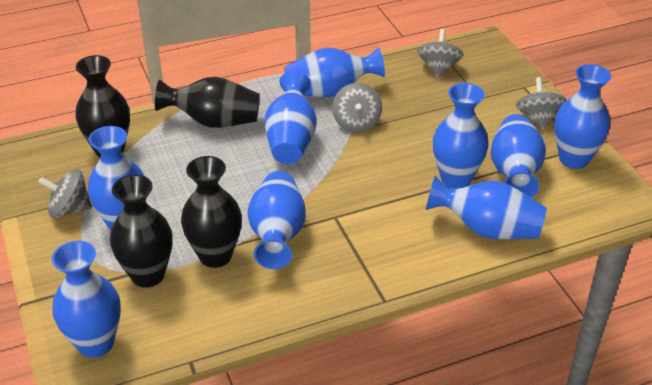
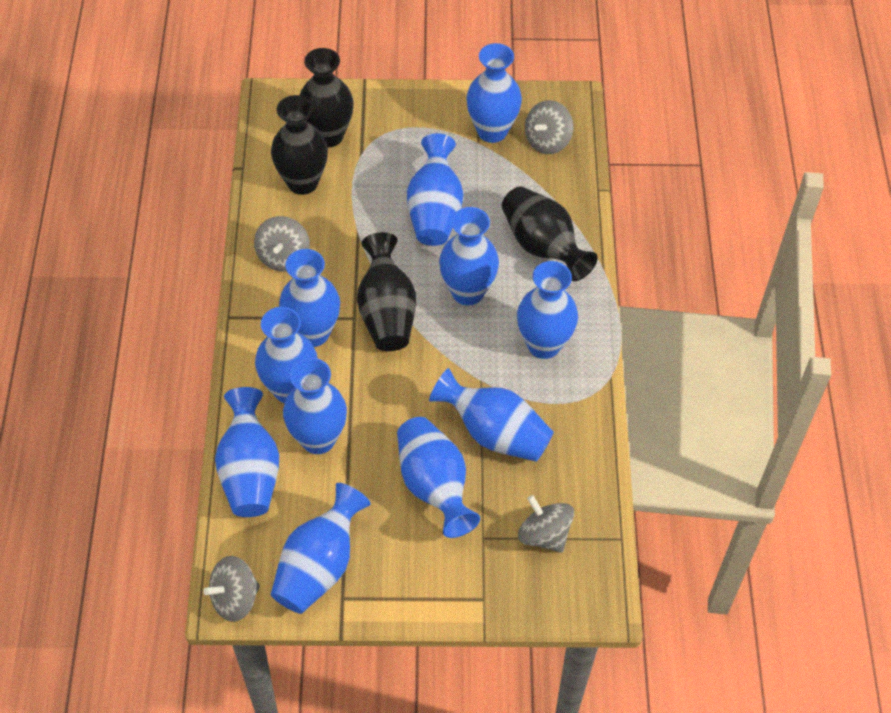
blue vase: [52,241,121,358] [88,126,144,230] [247,171,306,269] [265,71,317,164] [284,47,385,97] [426,176,547,239] [433,83,489,189] [491,114,546,198] [554,64,611,169] = 9 -> [215,387,279,517] [255,307,318,403] [271,483,371,614] [279,249,340,347] [283,358,347,454] [397,417,480,538] [407,133,463,246] [429,368,554,461] [439,207,499,306] [466,43,522,143] [517,261,578,359] = 11

